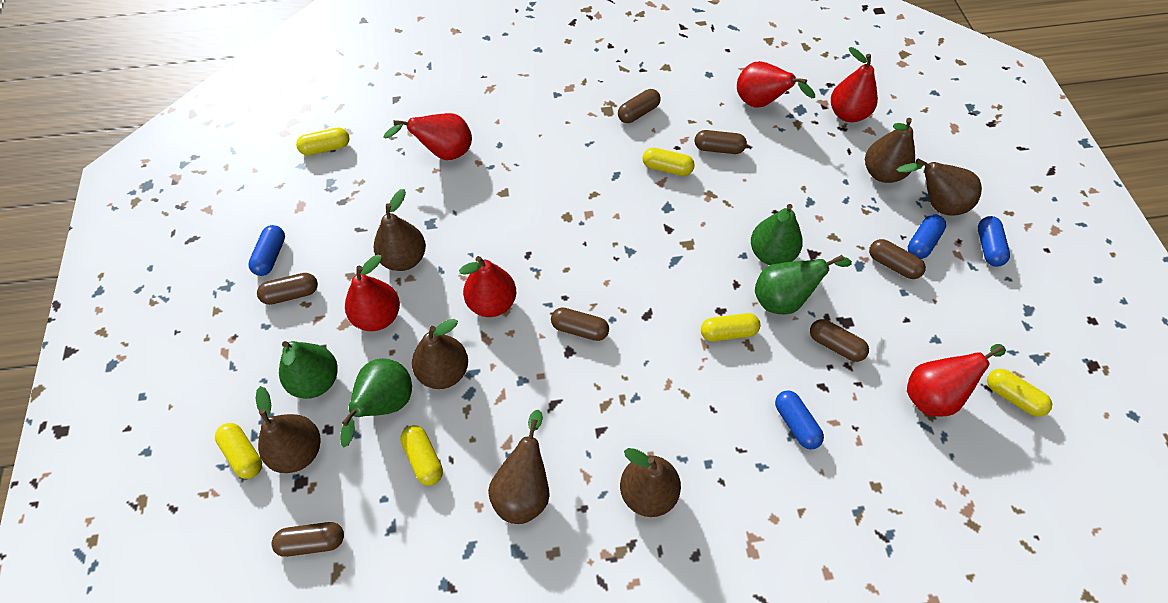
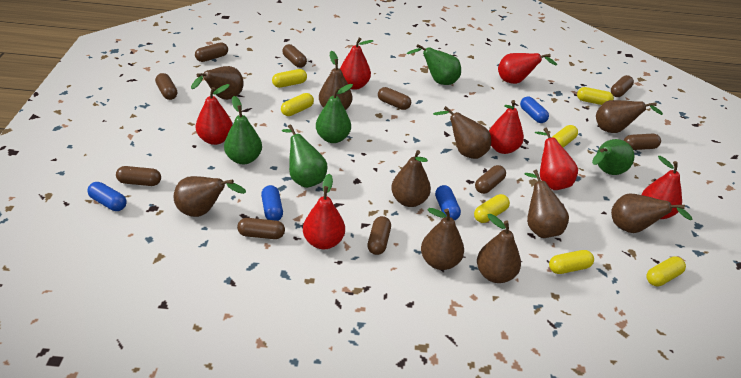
brown capsule: [257,273,318,305] [271,522,344,557] [551,308,609,341] [618,89,661,123] [695,130,747,154] [810,319,869,362] [869,239,926,279] = 7 -> [116,166,161,186] [155,73,178,100] [195,42,228,62] [237,218,285,239] [282,44,307,68] [367,216,391,255] [378,87,411,110] [475,165,506,194] [611,75,634,97] [624,134,661,150] = 10
brown pear: [255,386,321,473] [374,189,426,271] [412,319,468,389] [488,410,550,524] [620,448,681,517] [865,118,915,183] [897,158,982,215] = 7 -> [174,176,246,217] [191,66,244,100] [319,51,352,110] [391,150,431,207] [421,208,464,270] [433,106,491,159] [477,214,521,283] [524,170,569,238] [596,100,663,133] [611,194,693,233] = 10
green pear: [279,341,338,399] [340,358,412,448] [751,204,803,265] [755,255,852,314] = 4 -> [224,96,262,164] [282,124,327,188] [316,84,353,143] [407,44,461,85] [592,139,634,175] = 5
red pear: [345,254,400,331] [383,113,472,160] [459,256,516,317] [737,61,815,108] [831,47,878,122] [907,344,1006,417] = 6 -> [196,84,233,145] [303,174,345,249] [340,38,373,90] [489,100,524,154] [498,53,557,84] [535,128,578,190] [642,156,682,219] = 7
yellow capsule: [215,423,262,479] [296,128,350,156] [400,425,443,486] [643,148,695,176] [701,313,761,341] [987,369,1052,417] = 6 -> [272,69,307,88] [281,93,314,116] [474,194,510,223] [549,250,594,274] [552,125,578,148] [577,87,614,105] [646,256,686,286] = 7

